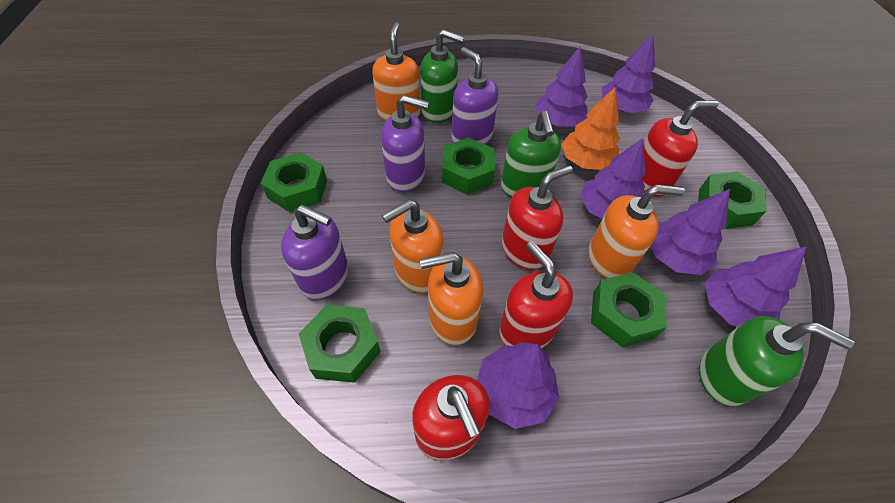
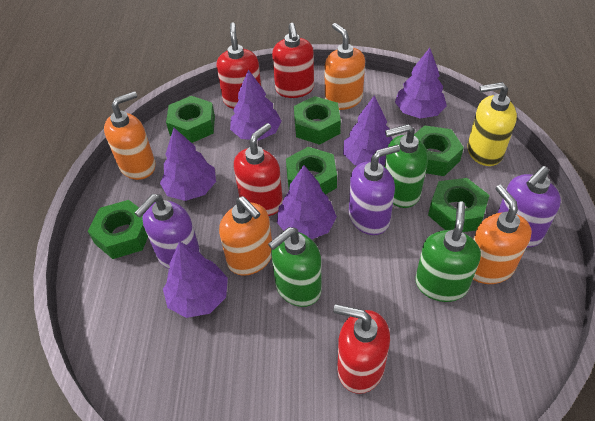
green nut: [261,152,327,212] [299,305,381,383] [442,138,495,195] [591,272,667,347] [698,172,767,229] = 5 -> [88,200,148,259] [166,96,215,143] [286,147,337,195] [294,96,341,145] [414,125,464,176] [428,178,489,232] = 6
orange tree: [562,87,620,170] = 1 -> none = 0
yellow soap dispenser: none = 0 -> [468,82,517,166] = 1

